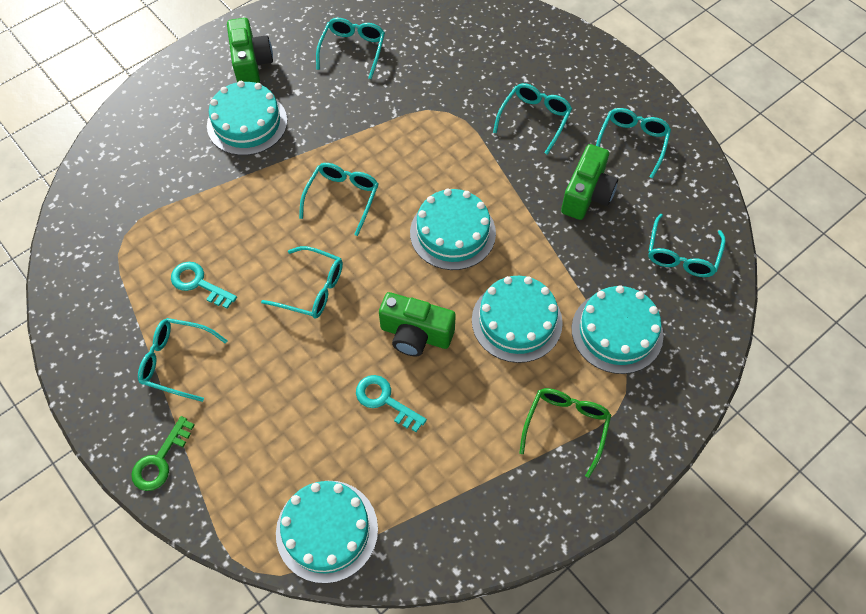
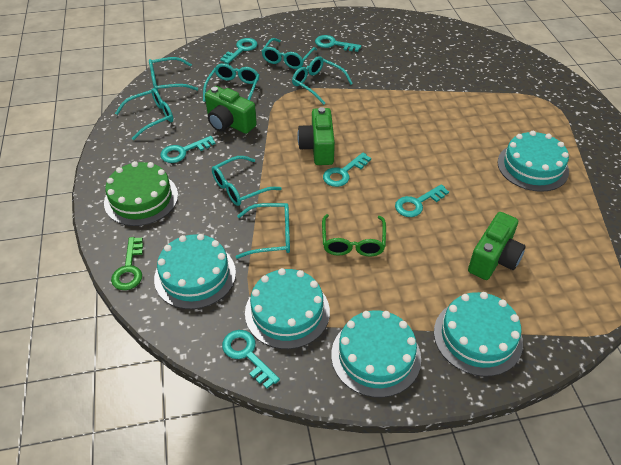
green cake: none = 0 -> [104,161,178,226] = 1
turquoise key: [171,262,237,309] [356,375,427,432] = 2 -> [160,136,216,163] [220,38,258,64] [222,330,280,389] [315,35,361,52] [323,153,371,187] [395,184,449,217] = 6

